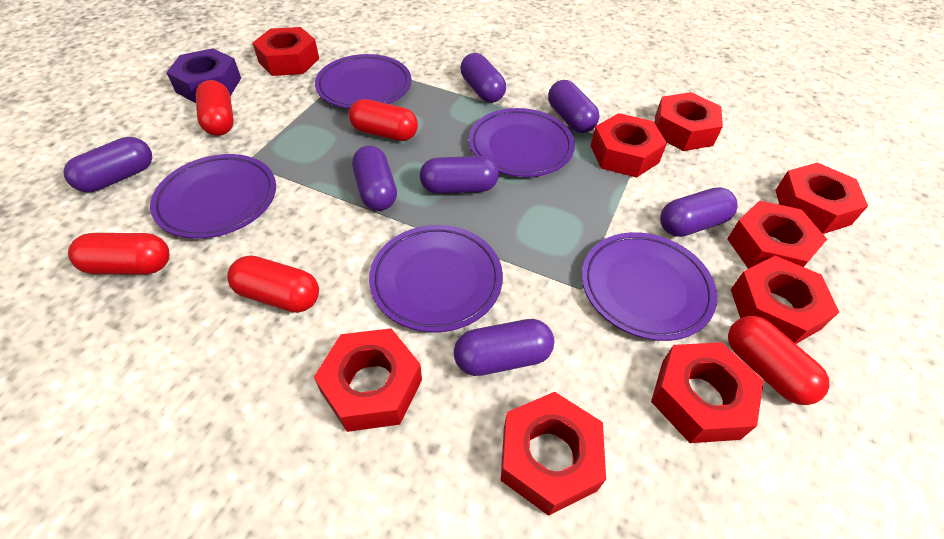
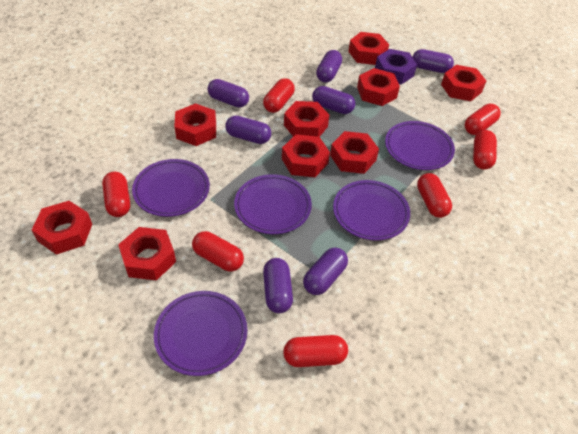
red capsule: [68,233,169,274] [196,80,234,136] [227,255,319,313] [349,99,418,141] [728,316,830,405] = 5 -> [102,172,130,217] [192,231,244,272] [263,78,295,113] [283,335,348,367] [417,173,452,218] [464,103,501,135] [473,130,497,170] = 7

